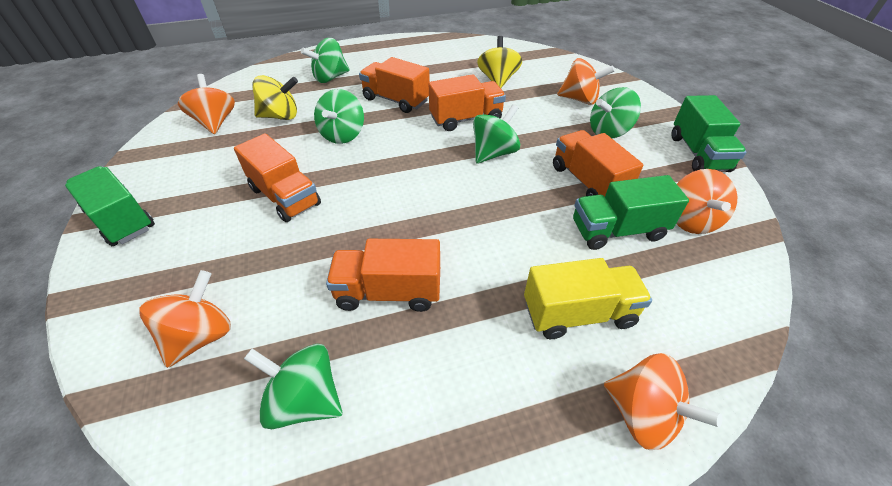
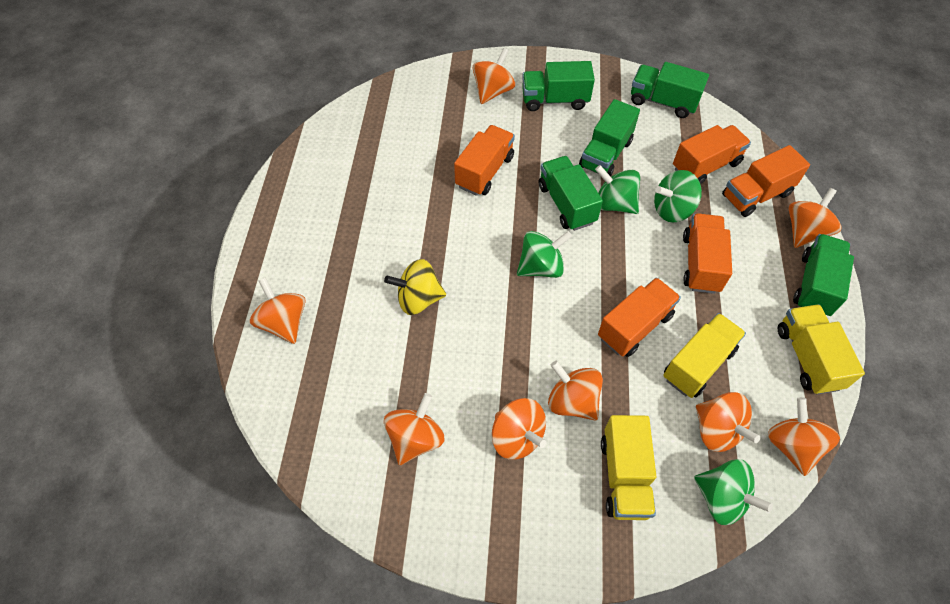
green spinning top: [244,344,342,429] [301,38,349,83] [314,89,364,144] [473,104,520,164] [590,87,641,139] = 5 -> [517,231,572,278] [595,165,640,214] [654,170,702,223] [694,459,773,525] = 4
green truck: [65,166,155,246] [573,175,689,250] [671,95,746,172] = 3 -> [522,61,595,111] [539,156,603,231] [579,99,640,176] [631,62,709,118] [793,234,854,316] = 5
orange spinning top: [139,270,231,368] [178,74,235,134] [557,58,615,105] [604,353,723,450] [676,169,737,234] = 5 -> [250,277,306,344] [384,393,444,465] [473,48,515,104] [492,398,547,459] [548,361,603,421] [696,392,760,452] [768,397,840,476] [789,188,842,248] = 8
yellow spinning top: [252,75,298,120] [477,36,522,88] = 2 -> [384,259,446,315] = 1
yellow truck: [524,258,652,339] = 1 -> [601,415,656,520] [663,313,746,398] [778,304,865,395] = 3

